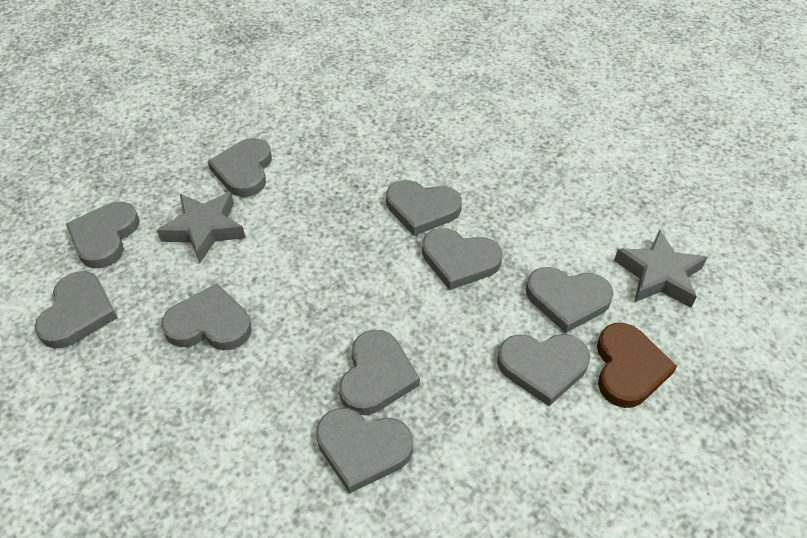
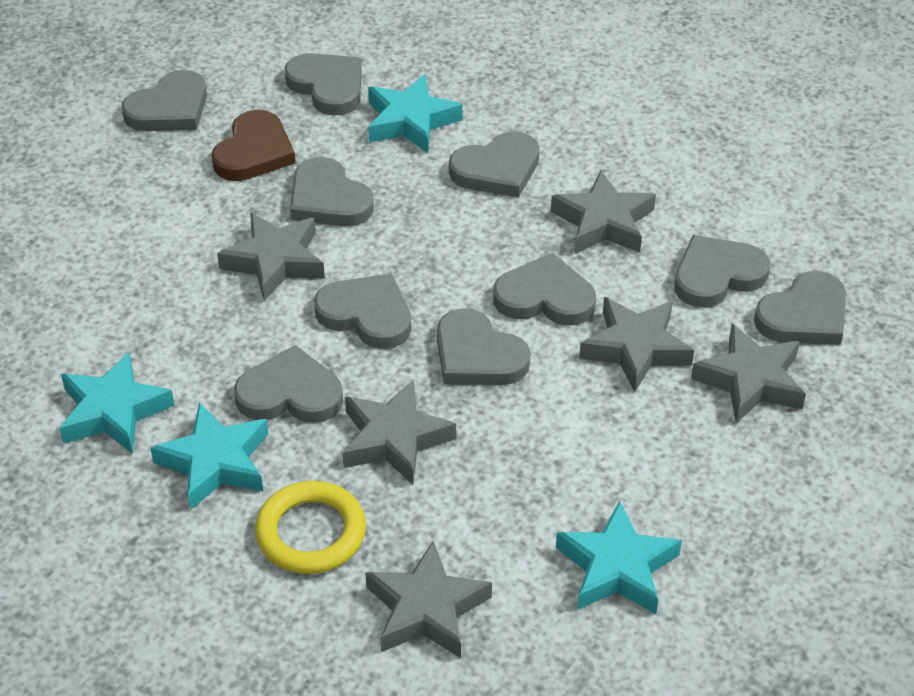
grey star: [157,192,246,263] [614,230,708,308] = 2 -> [217,212,325,301] [343,380,456,485] [366,541,492,658] [551,170,656,254] [579,297,694,392] [691,324,806,423] = 6
turquoise star: none = 0 -> [59,352,175,454] [150,402,268,509] [368,74,463,153] [556,501,682,614] = 4
yellow ring: none = 0 -> [255,481,366,574] = 1

